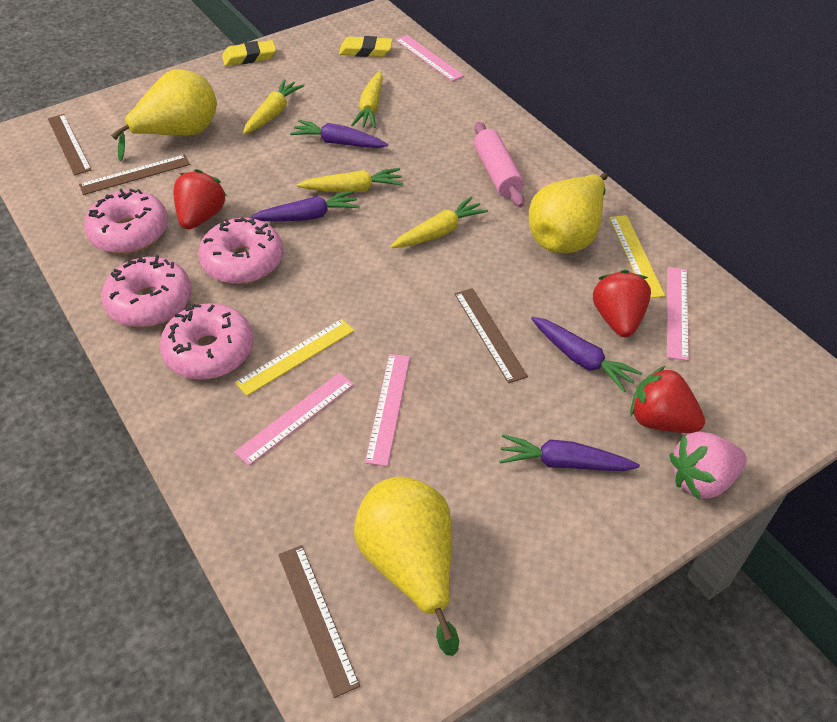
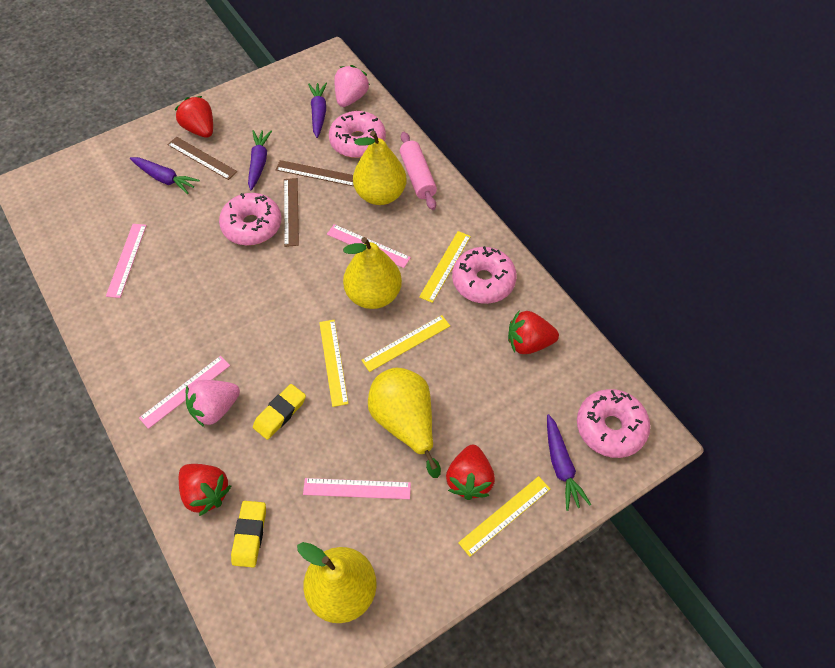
brown ruler: [48,114,92,175] [79,155,190,195] [278,545,360,698] [455,288,528,383] = 4 -> [167,137,237,180] [275,160,354,186] [284,178,299,247] = 3
pink strawberry: [669,432,747,500] = 1 -> [186,380,240,427] [334,65,370,107] = 2
red strawberry: [174,169,227,230] [593,270,651,337] [630,366,705,433] = 3 -> [174,96,213,138] [179,464,231,516] [446,445,495,500] [508,311,559,354] = 4
yellow carrot: [243,79,305,134] [297,168,403,192] [351,71,383,128] [390,197,488,248] = 4 -> none = 0
yellow pear: [111,69,217,161] [354,477,459,656] [529,173,608,253] = 3 -> [297,542,377,623] [343,237,402,309] [353,131,406,205] [368,368,441,478] = 4
yellow ruler: [235,319,354,396] [609,215,665,298] = 2 -> [319,320,349,407] [361,315,450,372] [419,231,471,303] [458,476,550,557] = 4

